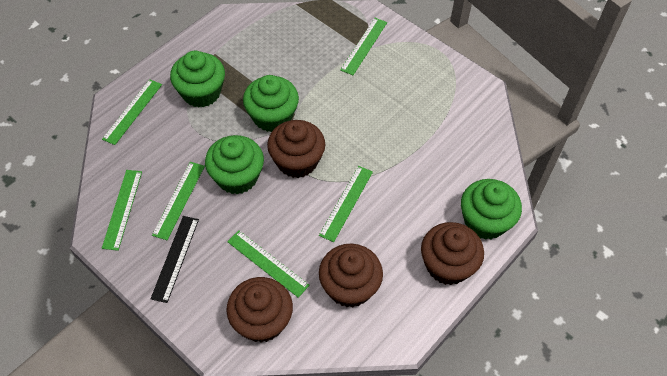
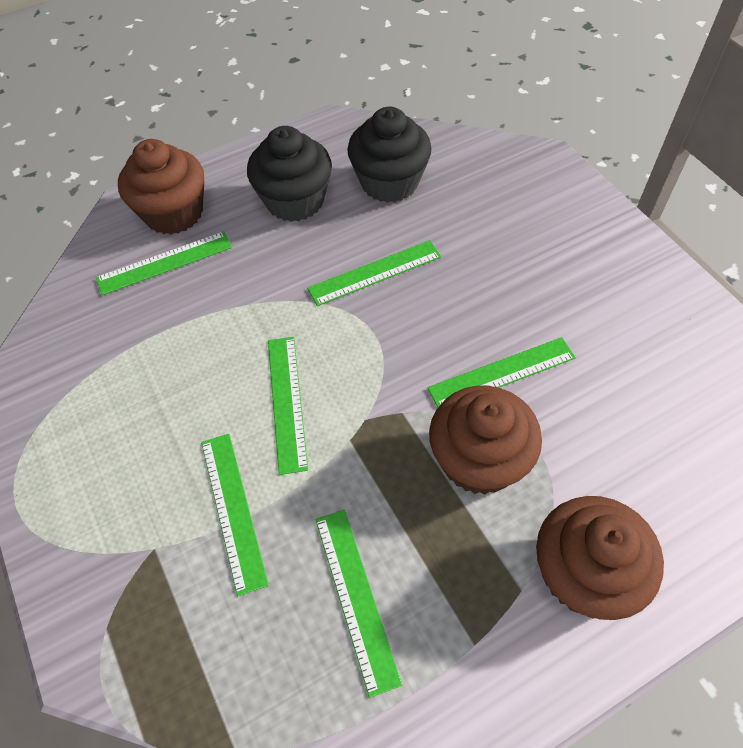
black cupcake: none = 0 -> [247,126,332,222] [347,107,432,203] = 2
black ruler: [151,216,199,303] = 1 -> none = 0
brown cupcake: [226,277,293,343] [267,120,325,178] [319,244,383,307] [421,222,484,285] = 4 -> [118,139,204,234] [429,386,542,495] [536,496,664,620] = 3
green cupcake: [170,51,225,108] [205,135,264,194] [243,75,299,132] [461,179,522,240] = 4 -> none = 0

